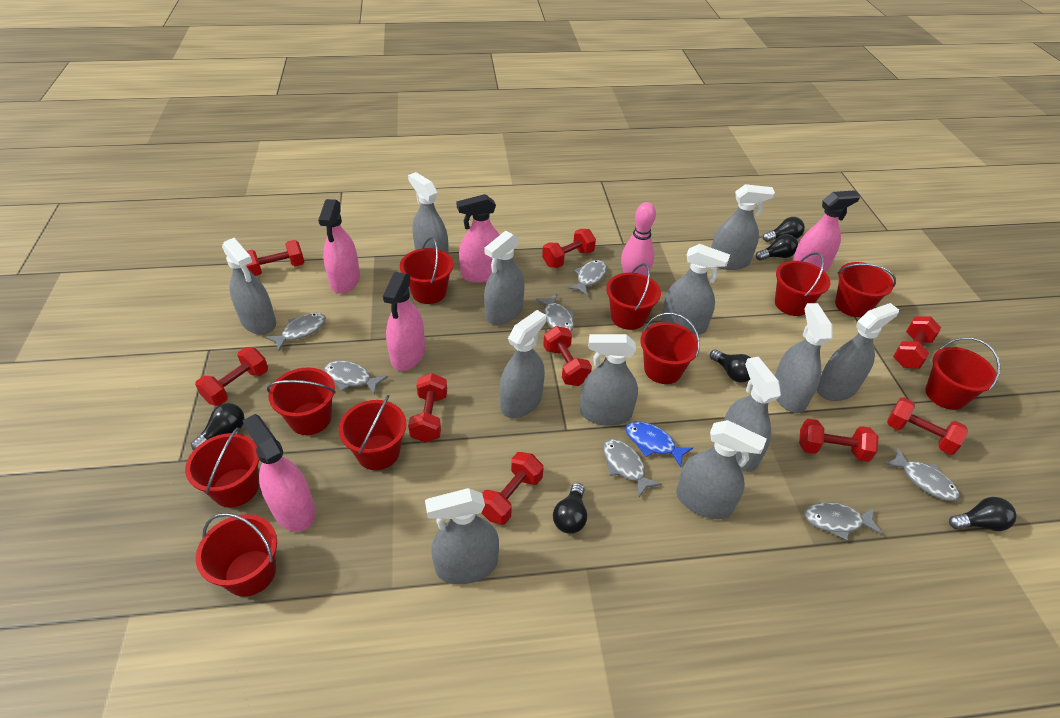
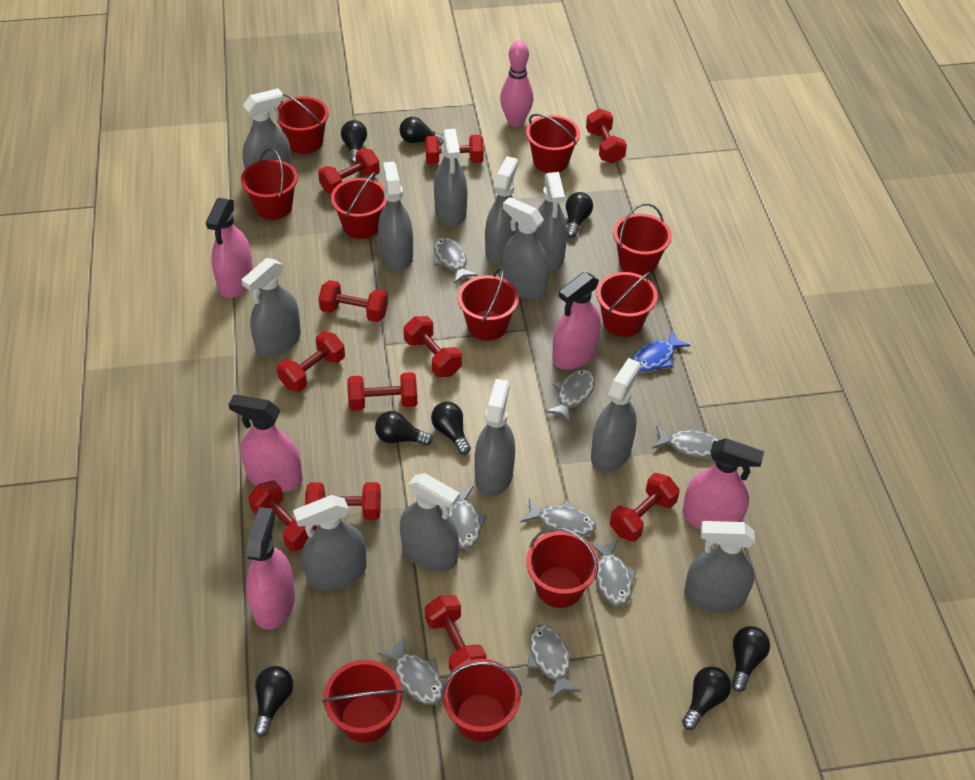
black light bulb: [191,403,244,450] [553,483,587,534] [710,349,751,383] [756,234,798,261] [763,217,805,242] [949,497,1017,531] = 6 -> [254,666,293,737] [341,120,367,164] [375,411,433,446] [399,117,443,146] [431,401,471,455] [566,192,593,238] [682,666,731,730] [731,626,770,692] = 8
grey fish: [265,313,326,351] [324,361,388,395] [536,294,574,331] [567,260,607,296] [603,439,662,497] [805,502,883,541] [885,448,960,501] = 7 -> [377,635,443,705] [434,237,478,284] [449,486,487,549] [520,498,596,536] [527,624,582,700] [545,369,595,423] [591,539,637,606] [652,425,719,458] = 8
red dumbbell: [195,347,268,406] [246,240,304,276] [408,373,447,442] [481,452,544,525] [542,229,596,268] [543,326,592,386] [799,419,878,462] [887,397,968,455] [893,317,941,369] = 9 -> [248,481,317,551] [277,331,345,392] [305,482,381,520] [318,148,380,194] [319,280,388,322] [347,372,418,411] [404,316,462,377] [425,135,484,164] [425,595,486,672] [586,108,627,164] [610,473,680,542] = 11

